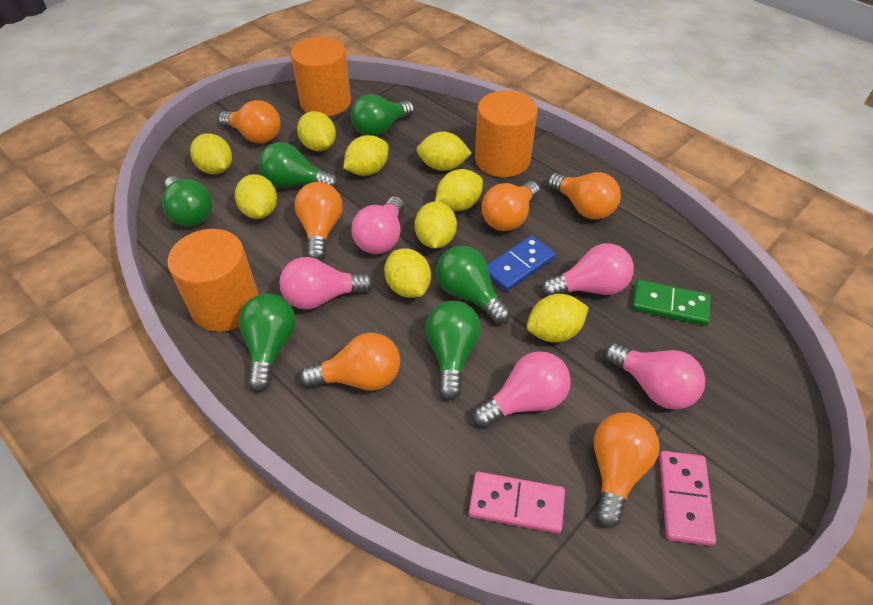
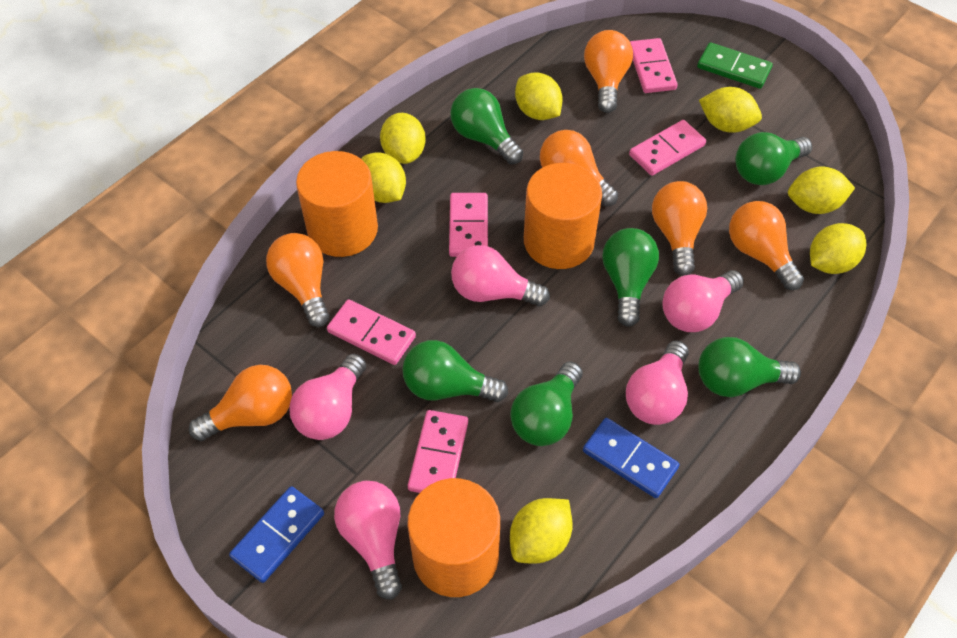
blue domino: [487,236,555,291] = 1 -> [229,486,324,583] [583,418,679,498] = 2
pink domino: [469,472,565,534] [659,451,716,546] = 2 -> [327,299,416,365] [408,410,468,493] [449,193,488,257] [629,120,706,176] [630,38,678,93] = 5
yellow lemon: [190,133,232,174] [235,174,277,219] [297,111,336,151] [343,135,388,176] [384,248,431,298] [414,201,457,249] [416,132,472,171] [435,169,483,211] [527,294,589,342] = 9 -> [361,152,406,203] [380,113,426,164] [510,498,573,564] [515,72,563,120] [699,87,762,133] [788,166,855,214] [810,223,866,274] = 7

